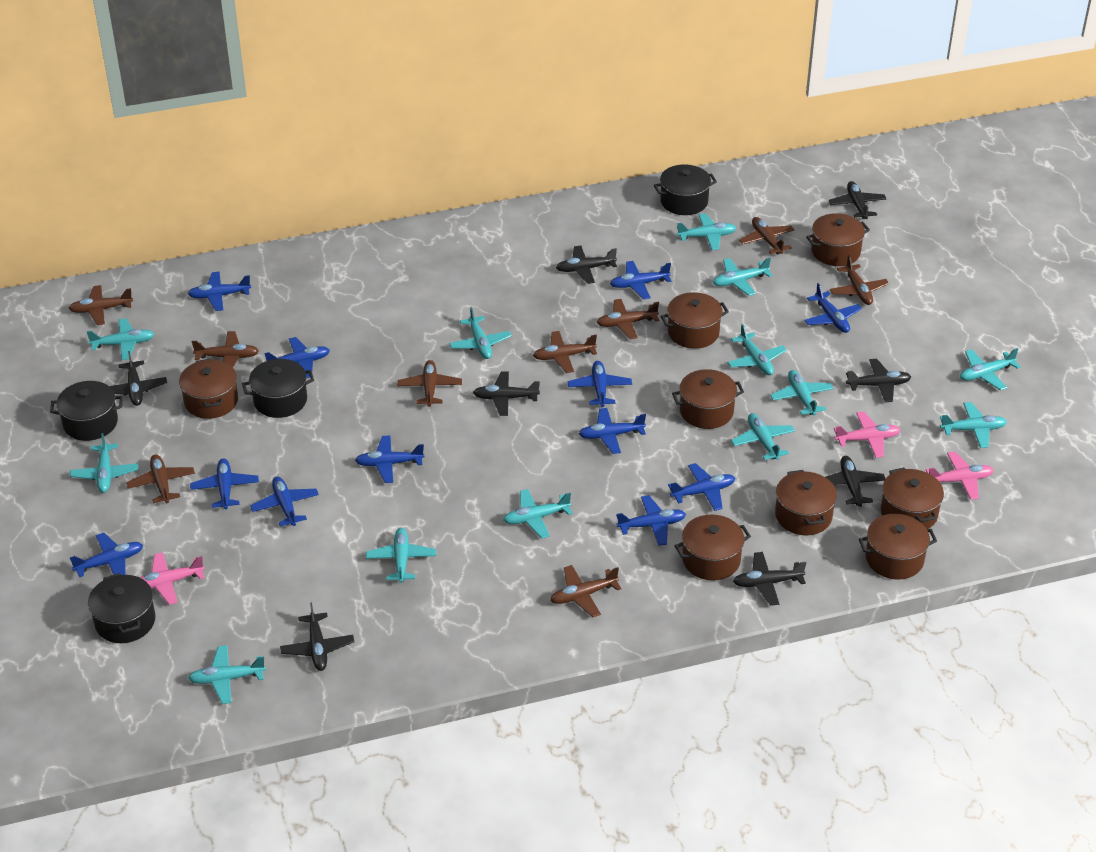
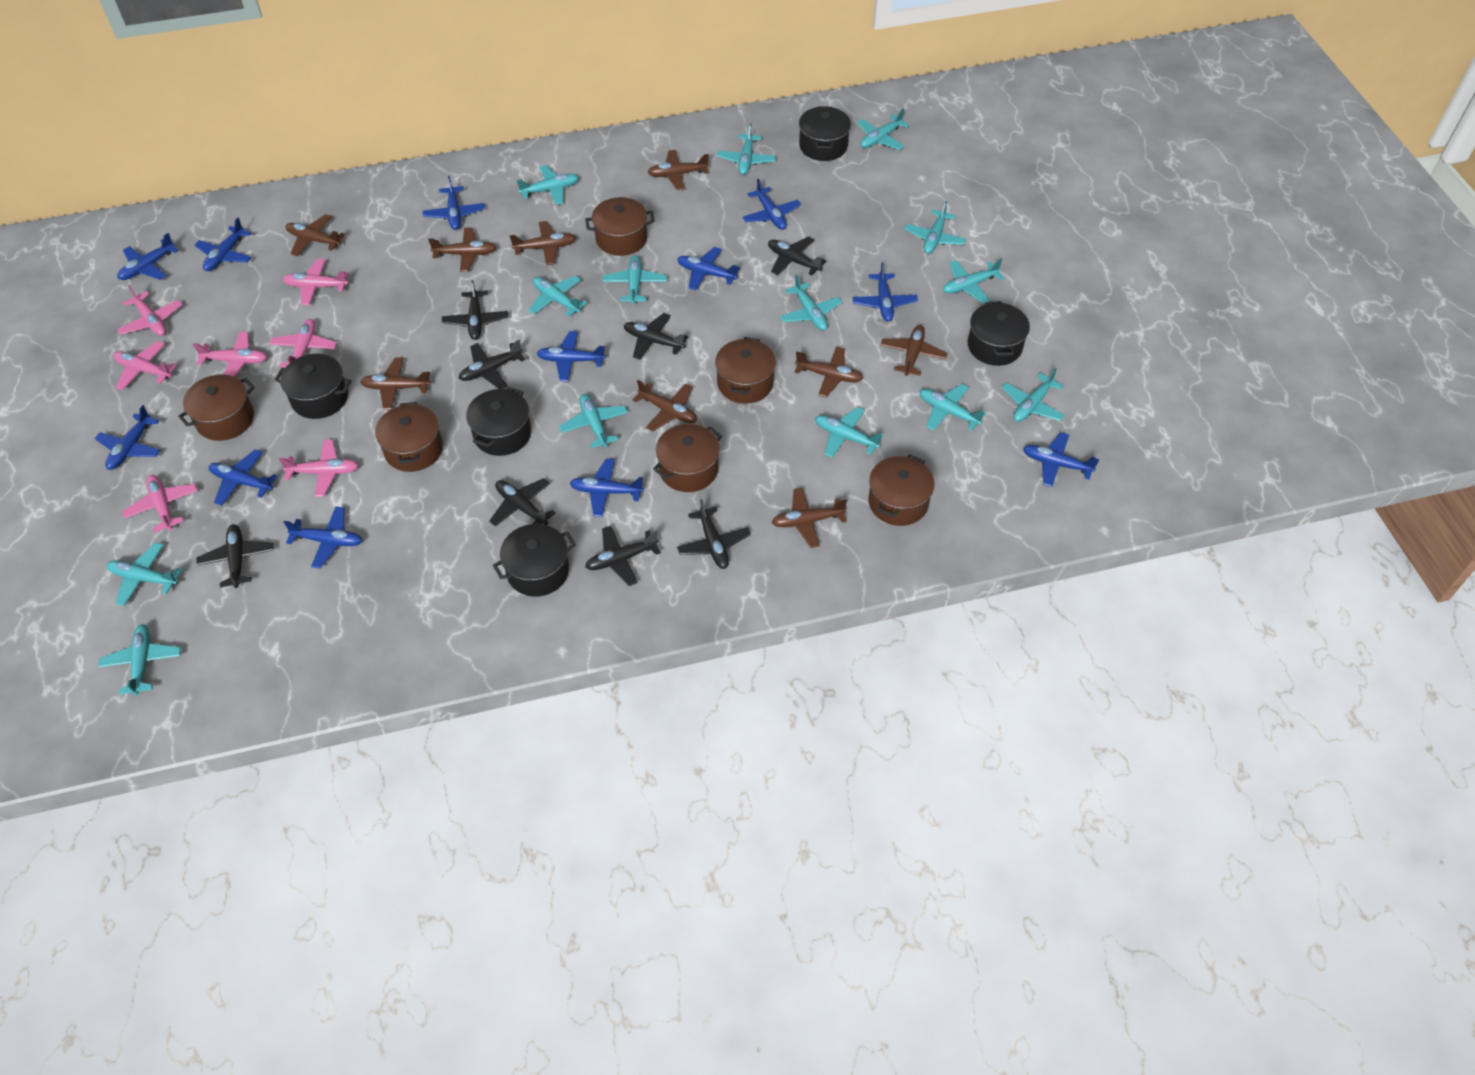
black pot: [50,381,123,441] [88,573,155,643] [242,359,314,418] [654,165,717,215] = 4 -> [275,354,351,419] [466,387,531,456] [493,524,576,597] [799,106,851,161] [967,301,1030,366] = 5
brown pot: [179,358,238,419] [660,292,729,349] [672,369,744,429] [675,515,751,581] [775,470,837,535] [806,213,870,266] [859,514,937,580] [881,467,944,529] = 8 -> [178,374,255,441] [375,402,443,472] [585,197,655,256] [653,424,722,492] [715,337,776,404] [868,454,935,526] = 6
pink plane: [139,552,205,605] [834,412,901,458] [926,451,994,500] = 3 -> [113,341,177,390] [117,285,182,336] [122,475,198,533] [193,332,267,377] [269,319,337,367] [279,440,359,497] [282,259,349,305] = 7
turquoise plane: [70,433,138,493] [87,318,154,360] [188,645,266,704] [366,528,436,583] [449,307,512,359] [503,489,573,538] [677,213,736,250] [713,258,773,296] [727,324,787,375] [731,413,795,460] [770,370,834,416] [940,402,1007,448] [960,348,1021,391] = 13 -> [98,624,181,696] [107,542,182,606] [517,165,579,205] [529,276,587,317] [559,394,628,448] [602,255,667,304] [717,123,776,175] [780,275,842,331] [815,407,883,458] [857,108,910,150] [904,201,966,254] [920,384,986,431] [943,258,1004,304] [1001,368,1065,422] = 14

